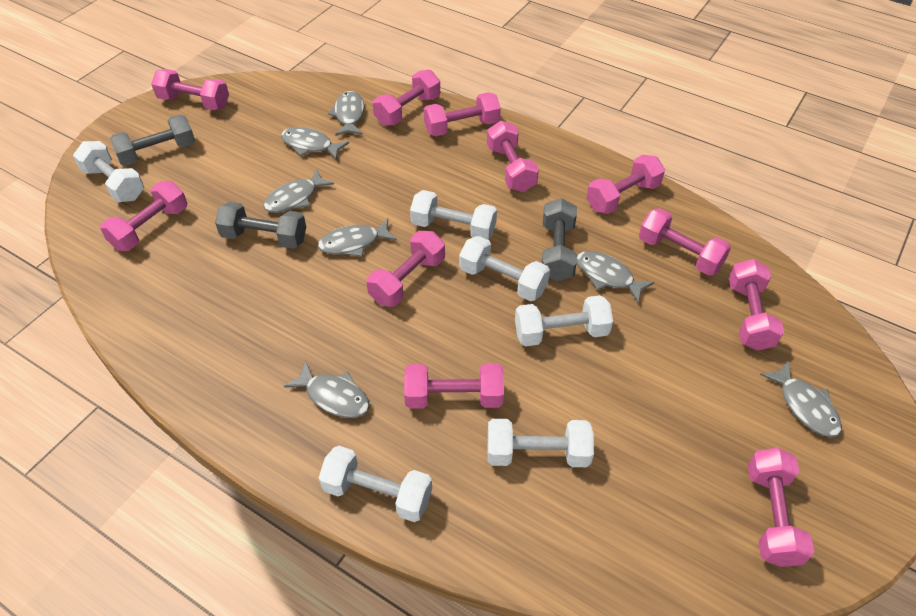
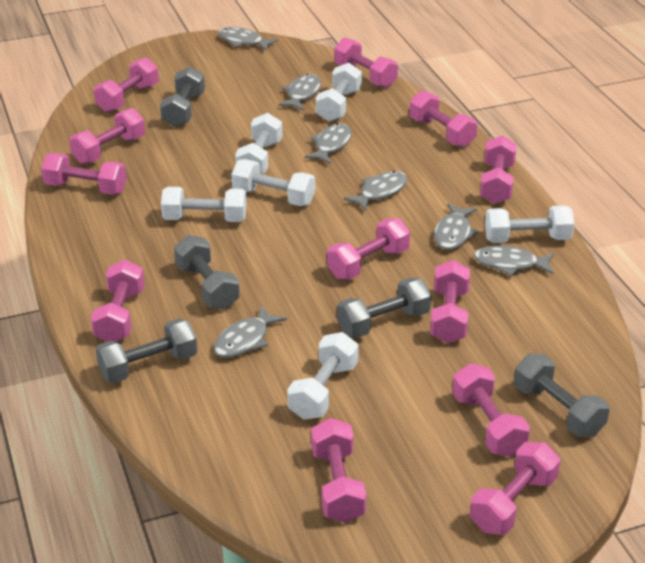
grey dumbbell: [110,114,195,166] [215,202,306,249] [541,198,577,281] = 3 -> [96,319,197,383] [160,67,205,127] [174,235,240,309] [337,277,431,338] [514,354,610,437] = 5
pink dumbbell: [100,181,187,251] [151,69,229,110] [367,231,445,307] [373,70,440,126] [404,363,504,409] [424,92,501,136] [487,121,539,192] [587,155,665,214] [639,208,731,276] [729,259,784,351] [748,448,814,567] = 11 -> [41,153,127,195] [69,108,145,164] [91,260,144,342] [94,57,159,113] [311,418,366,523] [327,218,410,279] [334,38,398,88] [409,91,477,147] [430,260,470,343] [452,363,530,457] [470,442,560,535] [480,136,517,204] = 12

